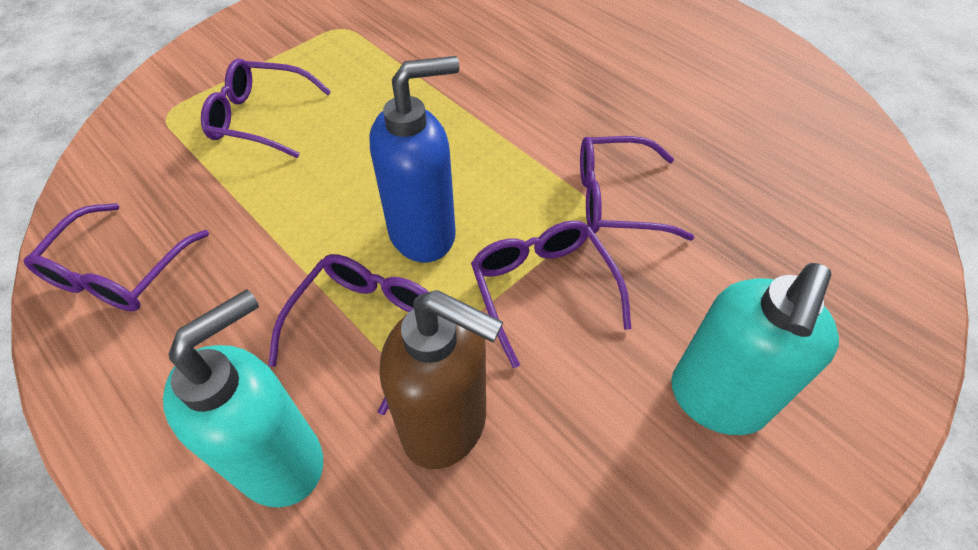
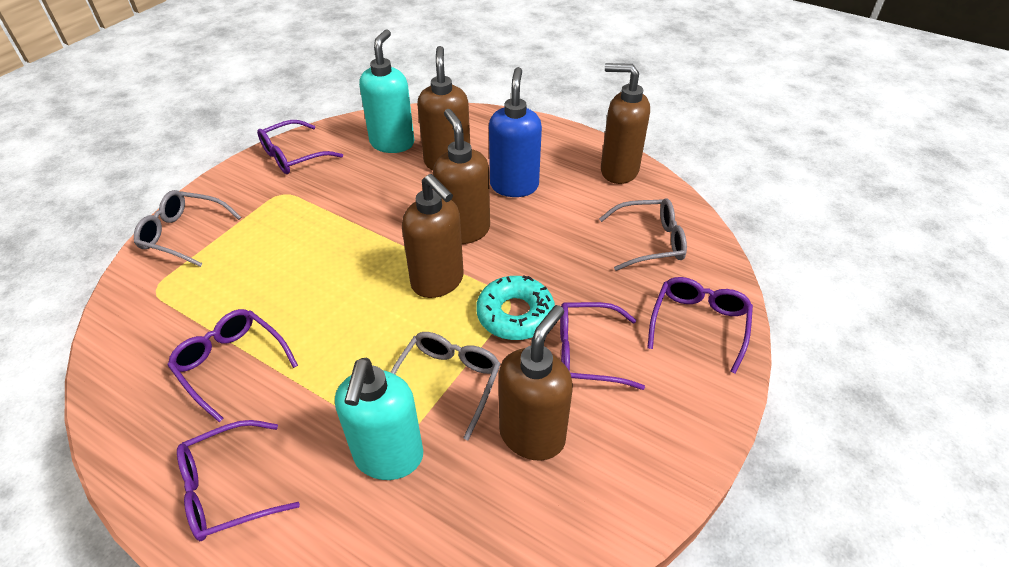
brown soap dispenser: [380,290,503,469] = 1 -> [402,174,464,298] [417,46,470,170] [433,109,490,244] [499,305,573,461] [601,63,650,184] = 5
grey glasses: none = 0 -> [134,190,241,267] [390,332,501,440] [599,198,687,271] = 3
turquoise donut: none = 0 -> [476,275,555,340] = 1

